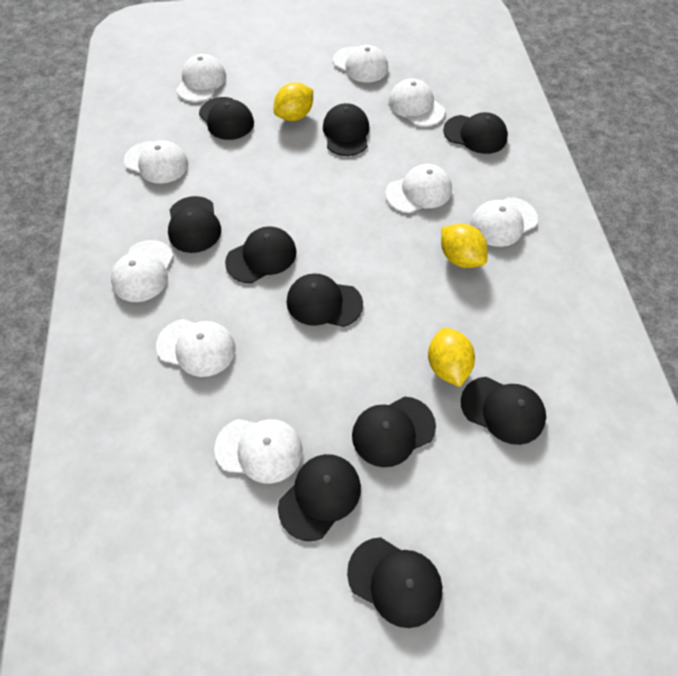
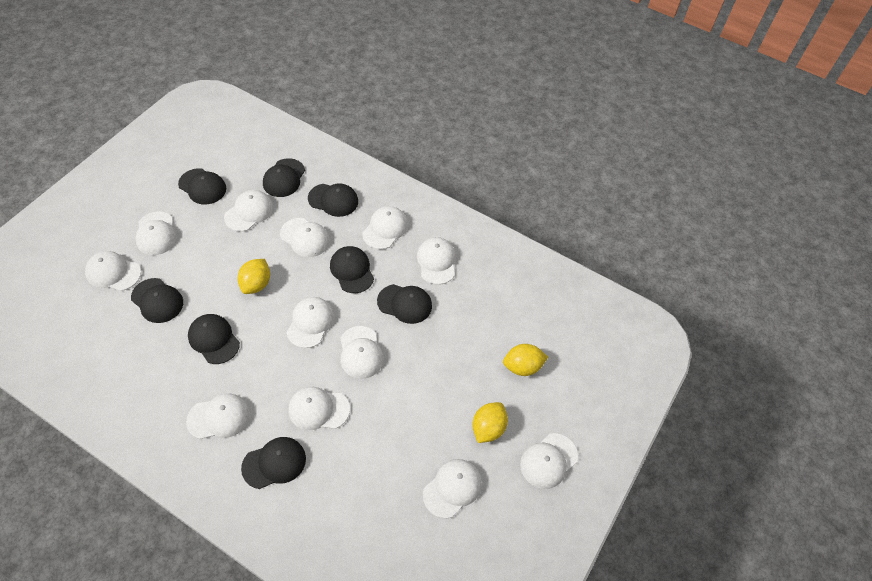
black cap: [168,196,221,253] [199,97,254,140] [225,226,297,283] [278,454,361,541] [287,273,363,327] [323,103,369,156] [347,537,442,628] [352,396,436,467] [443,112,508,154] [461,377,546,445] = 10 -> [131,278,183,323] [178,168,226,205] [188,314,240,364] [241,437,306,489] [263,158,305,197] [308,183,358,217] [330,246,374,293] [377,284,432,324] = 8
white cap: [111,240,174,302] [124,140,188,184] [156,319,235,377] [176,54,226,102] [214,419,303,484] [333,45,388,82] [385,164,452,213] [389,79,445,126] [470,197,538,247] = 9 -> [85,251,141,291] [135,211,177,255] [186,394,250,439] [224,190,273,231] [280,218,330,257] [287,297,334,348] [288,387,350,430] [340,326,384,379] [362,206,408,249] [417,237,456,285] [423,459,482,519] [520,433,578,489] = 12

